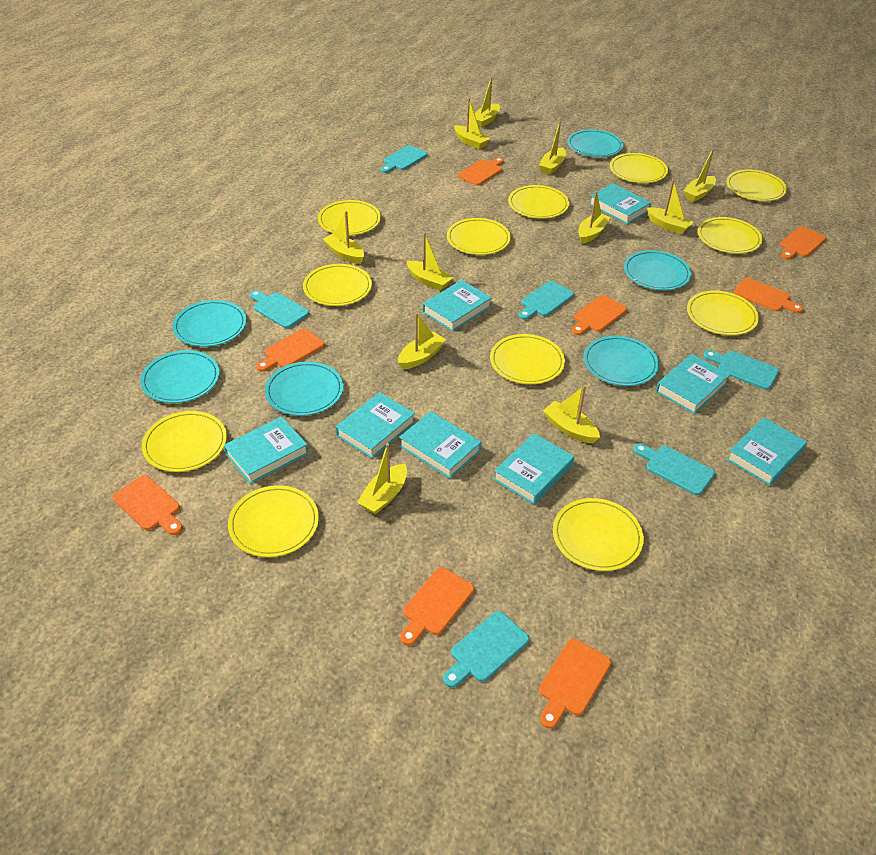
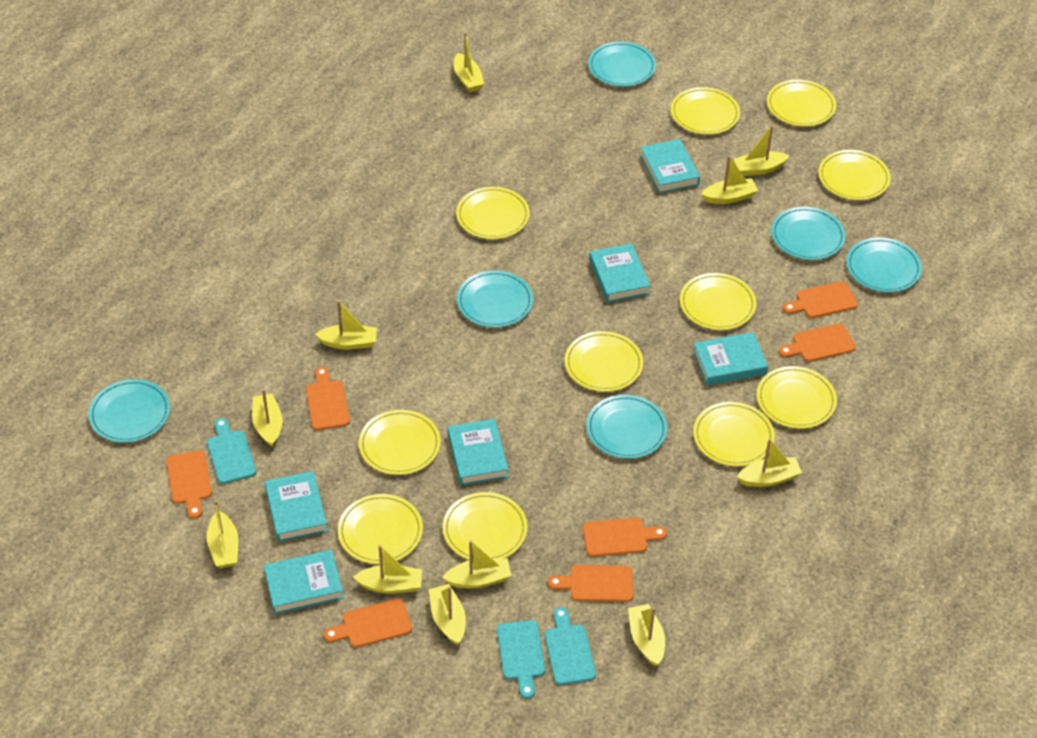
orange cutting board: [113,475,183,535] [256,328,325,372] [400,567,474,646] [458,157,504,186] [539,639,611,728] [571,295,627,335] [733,278,803,313] [780,226,826,259] = 8 -> [166,450,212,519] [306,367,350,430] [324,598,412,647] [548,565,633,602] [583,518,667,557] [779,324,856,362] [783,281,858,318] = 7
turquoise book: [224,417,309,484] [336,392,415,458] [399,411,481,479] [423,280,492,331] [493,433,574,505] [589,183,651,224] [656,354,730,414] [726,417,807,486] = 8 -> [264,550,344,615] [265,471,328,542] [448,419,509,486] [589,243,651,303] [640,139,700,194] [693,332,768,385] = 6
turquoise cutting board: [250,290,309,328] [381,145,428,173] [443,611,529,688] [519,281,574,320] [633,443,715,495] [703,350,779,390] = 6 -> [207,418,257,484] [497,620,545,699] [545,607,596,685] = 3
yellow plate: [142,411,227,472] [228,485,319,557] [303,264,372,306] [318,200,381,235] [447,218,511,255] [490,334,565,384] [508,185,569,219] [553,498,644,571] [610,153,668,183] [687,291,759,335] [698,217,762,254] [726,170,787,201] = 12 -> [338,494,423,564] [359,410,441,475] [443,492,527,560] [456,187,530,239] [565,331,643,392] [671,87,740,135] [680,273,756,330] [693,402,775,466] [757,366,837,429] [767,80,836,127] [818,150,891,200] = 11

